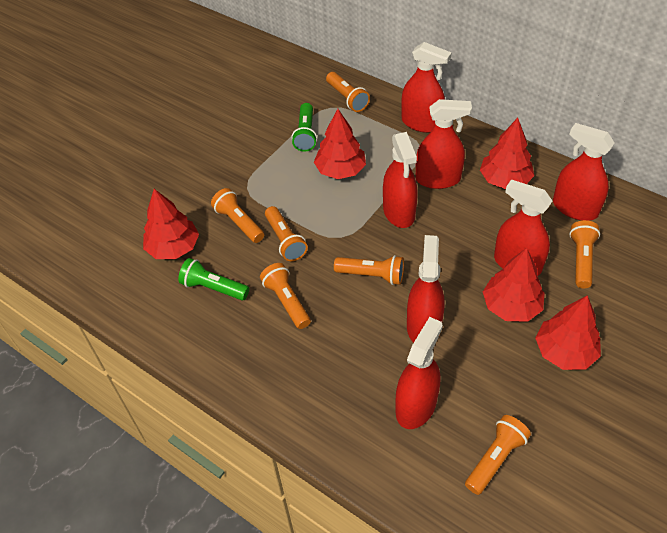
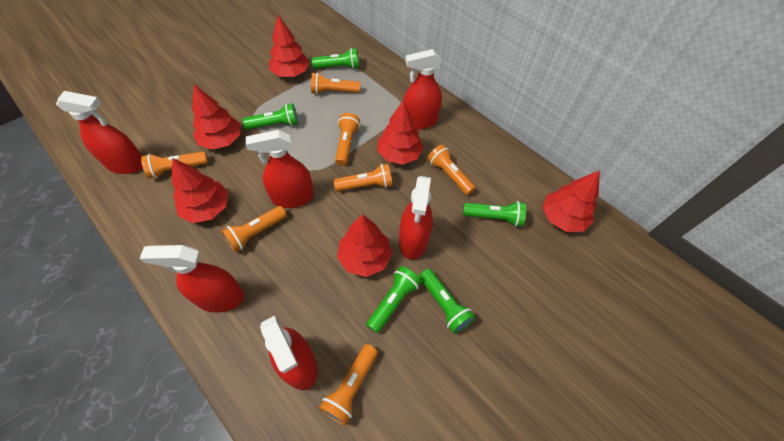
green flashlight: [178,258,249,300] [292,103,317,152] = 2 -> [242,103,298,130] [311,48,359,69] [366,266,422,333] [419,269,475,334] [463,201,526,227] = 5
red spray bottle: [383,132,418,228] [395,317,443,429] [401,42,452,133] [407,235,445,343] [416,99,472,189] [494,180,552,276] [553,123,615,221] = 7 -> [56,91,143,174] [140,245,244,313] [245,130,314,208] [260,315,318,390] [399,176,433,260] [403,49,442,130] = 6
red tree: [143,189,199,259] [314,109,366,179] [480,118,534,189] [483,248,545,322] [535,295,601,370] = 5 -> [172,158,228,223] [192,84,240,150] [269,15,310,77] [337,214,393,277] [377,100,424,165] [542,170,600,232] = 6

